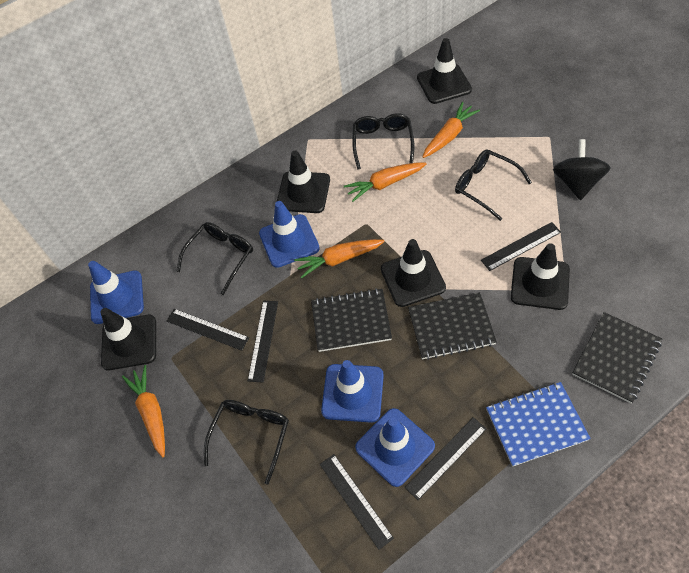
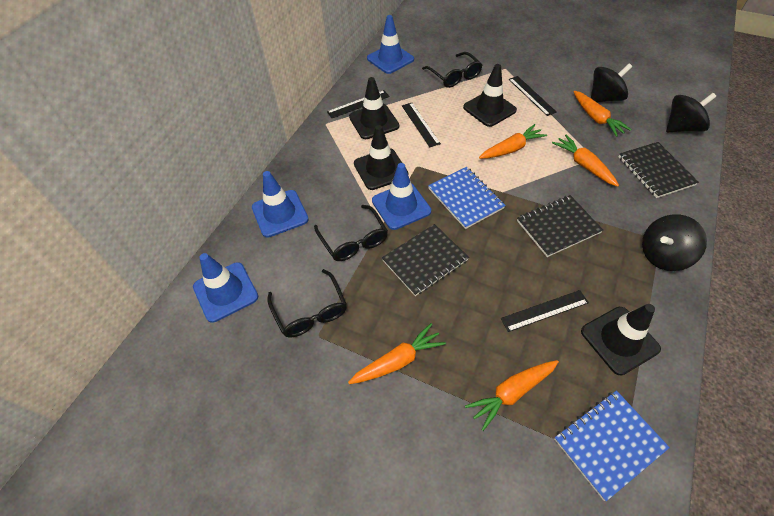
black glasses: [176,222,253,295] [204,400,289,485] [352,113,414,170] [455,149,532,221] = 4 -> [267,269,347,338] [314,205,388,261] [422,52,482,88] = 3
black ruler: [167,309,249,351] [248,301,278,383] [320,454,394,550] [405,417,486,500] [481,222,561,271] = 5 -> [327,90,390,118] [402,103,441,147] [501,290,589,332] [509,76,557,116] = 4
black spinning top: [553,139,610,200] = 1 -> [591,64,632,103] [642,214,707,271] [666,93,716,132] = 3
black traffic cone: [100,308,156,370] [277,151,330,213] [381,239,446,307] [417,38,472,104] [511,243,570,310] = 5 -> [349,77,399,139] [354,125,408,190] [463,64,517,127] [581,304,661,375] = 4
blue notebook: [486,382,591,467] = 1 -> [428,167,506,229] [554,390,670,501] = 2
orange carrot: [122,365,165,457] [294,239,385,278] [344,162,427,202] [422,102,480,158] = 4 -> [348,323,446,384] [465,360,559,431] [479,124,547,159] [552,135,619,187] [573,91,632,137] = 5

